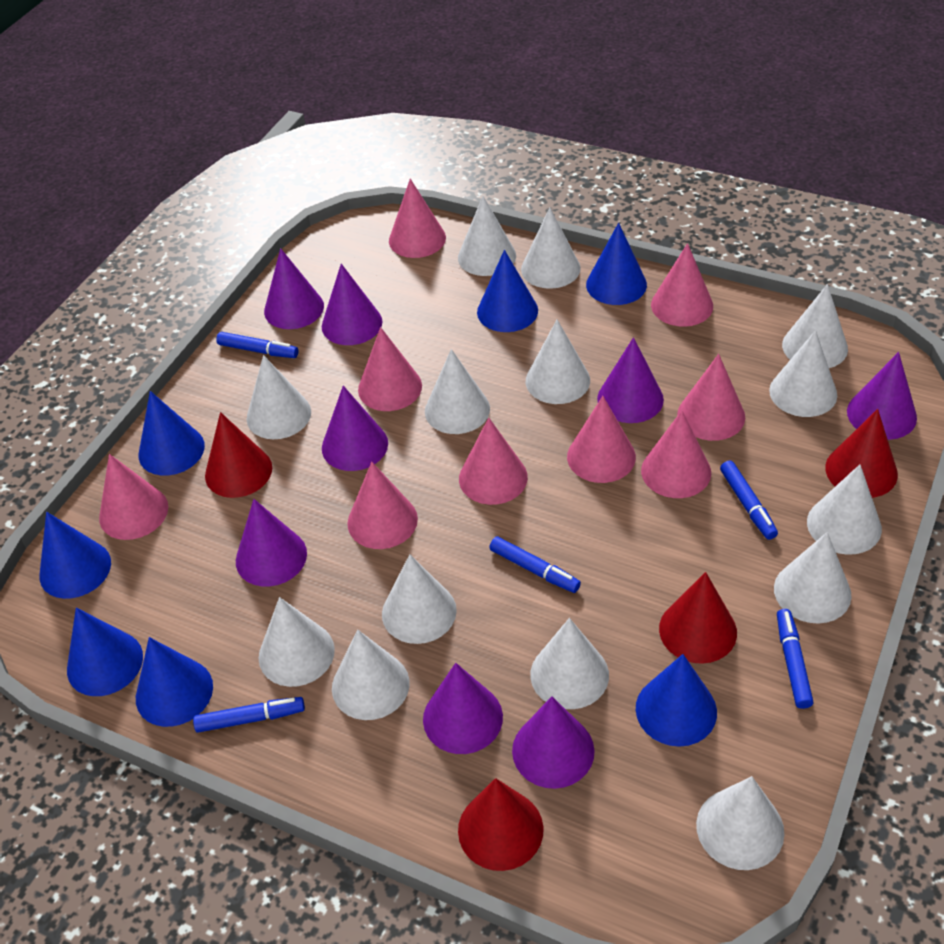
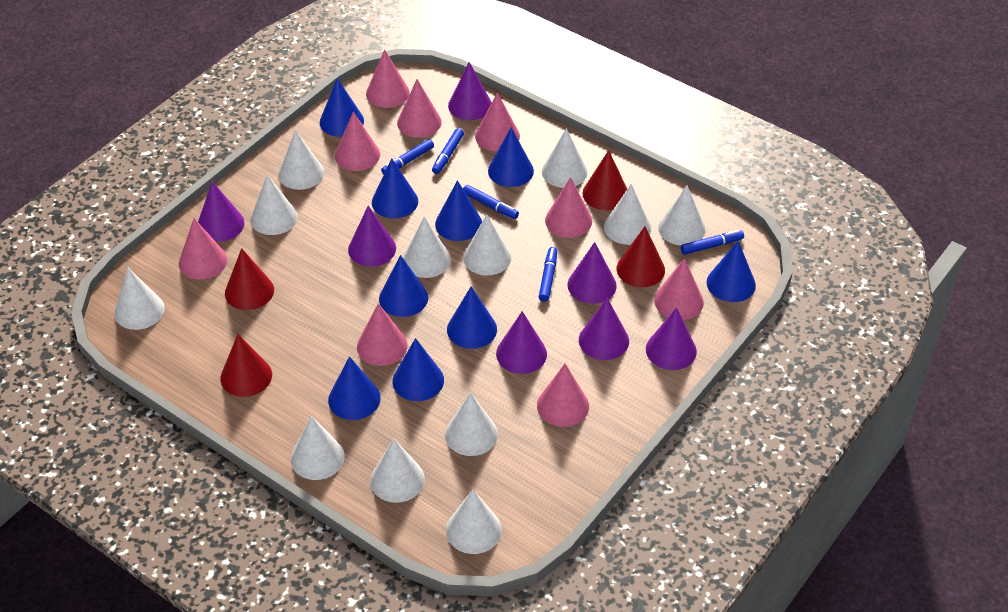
blue cone: [40,512,111,599] [67,608,143,696] [136,637,213,727] [139,391,205,475] [477,250,538,332] [586,223,647,305] [636,654,717,747] = 7 -> [320,78,364,137] [328,356,381,420] [372,158,418,219] [379,255,428,317] [392,338,444,401] [435,180,482,241] [447,287,497,349] [488,128,534,187] [707,241,756,302] = 9
purple cone: [236,499,307,587] [264,248,324,329] [322,264,382,345] [322,386,388,471] [423,663,503,754] [512,696,595,789] [597,337,664,423] [847,352,917,440] = 8 -> [198,181,245,242] [348,206,396,267] [448,62,492,120] [496,311,547,374] [568,242,617,304] [579,298,629,360] [646,307,697,370] = 7
white cone: [247,355,311,439] [259,597,335,687] [332,630,410,720] [382,554,457,644] [425,349,490,434] [458,196,516,276] [521,207,581,289] [526,320,590,404] [530,618,609,709] [696,776,784,870] [769,330,837,417] [774,532,852,624] [782,284,848,368] [807,464,882,555] = 14 -> [114,268,165,330] [250,175,298,235] [278,130,324,190] [291,416,345,480] [370,438,425,503] [403,217,451,278] [445,392,498,456] [446,489,502,554] [463,214,512,276] [542,128,588,188] [604,184,651,245] [658,185,706,246] = 12

